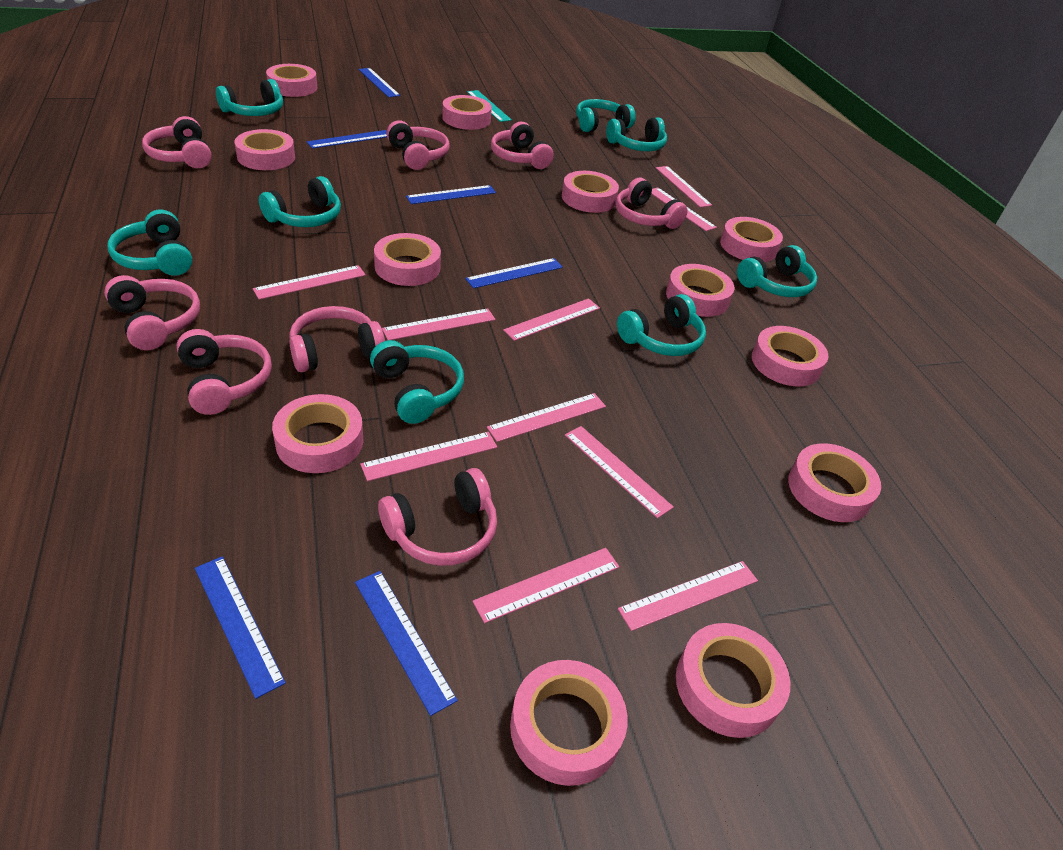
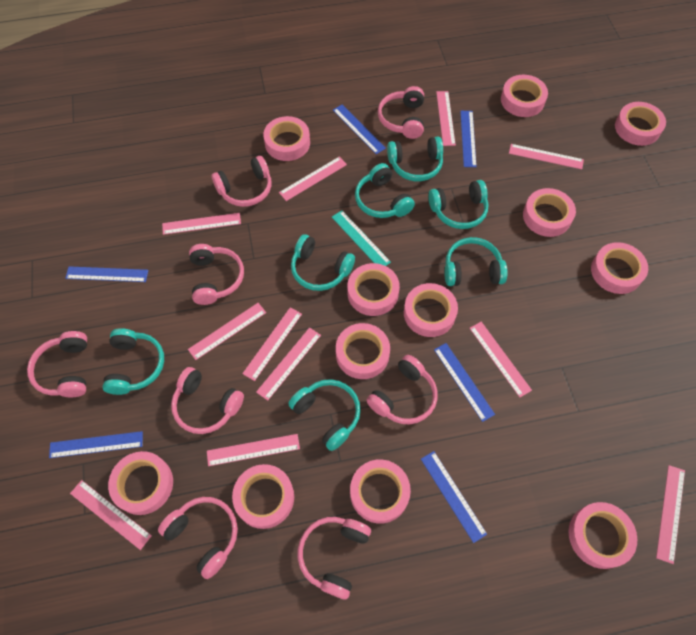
pink ruler: [253,265,366,300] [360,432,497,481] [382,308,495,340] [472,548,619,623] [487,393,606,442] [503,298,600,341] [565,426,674,518] [618,561,758,631] [651,187,717,231] [656,166,712,208] = 10 -> [70,480,152,550] [162,213,241,235] [188,303,266,360] [207,434,300,466] [242,307,302,381] [256,327,321,401] [279,157,347,201] [436,91,456,146] [469,322,532,397] [509,144,584,169] [656,465,685,564] = 11
turquoise headphones: [108,209,192,276] [216,79,283,116] [259,176,341,227] [370,340,464,424] [576,99,636,132] [606,117,667,151] [617,294,706,356] [737,245,817,297] = 8 -> [102,328,164,395] [288,379,361,451] [291,234,355,291] [355,163,415,218] [387,137,443,181] [428,180,489,229] [444,237,508,286] = 7

